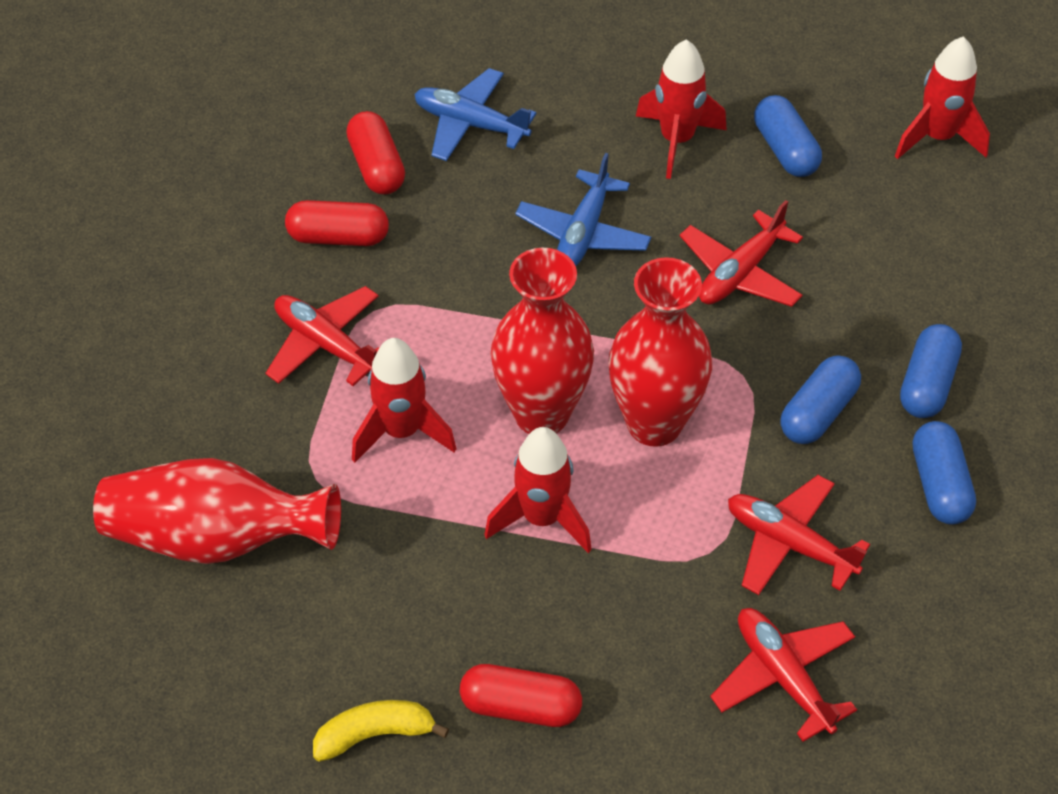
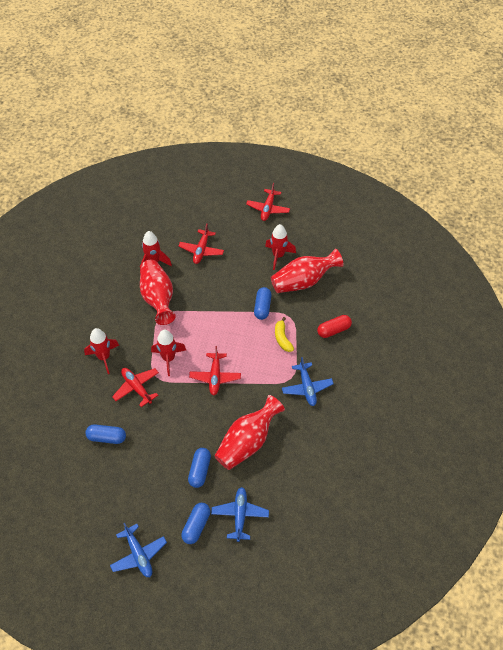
blue plane: [414,68,536,161] [515,153,651,266] = 2 -> [110,523,167,577] [211,487,269,542] [282,357,334,406] = 3
red capsule: [285,200,389,246] [346,111,405,194] [460,664,582,727] = 3 -> [317,315,352,338] = 1

